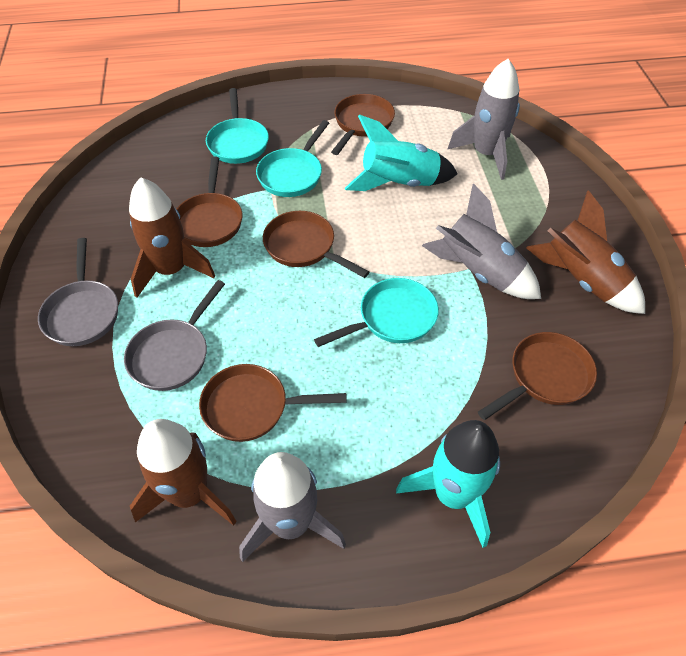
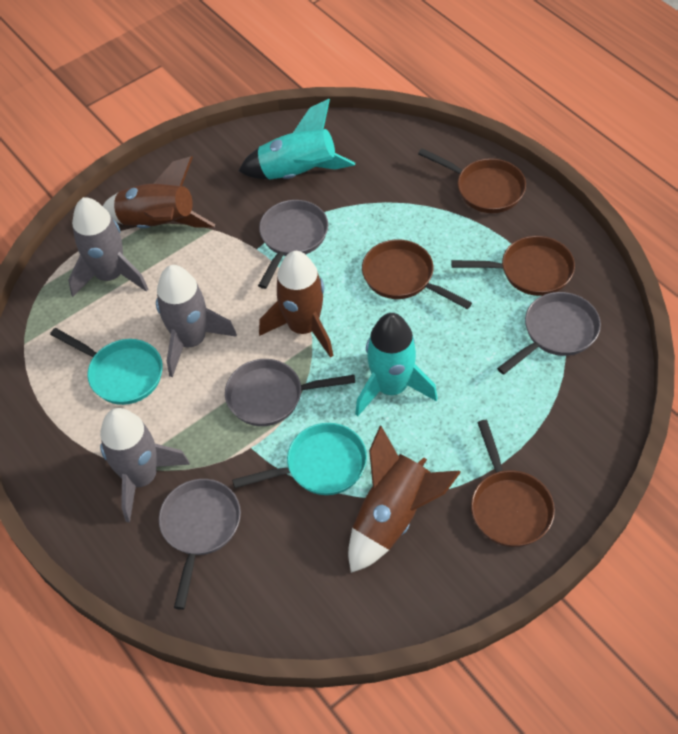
brown pan: [177,157,243,247] [199,364,347,442] [263,211,369,278] [331,94,395,155] [478,332,597,420] = 5 -> [362,239,472,309] [418,148,526,213] [451,236,575,296] [471,420,555,547] = 4
grey pan: [38,238,118,346] [124,280,225,391] = 2 -> [159,479,241,610] [225,359,355,426] [258,200,328,289] [497,292,601,375] = 4
turquoise pan: [206,88,269,164] [256,120,329,197] [314,278,439,347] = 3 -> [50,328,163,405] [232,423,367,495] = 2

